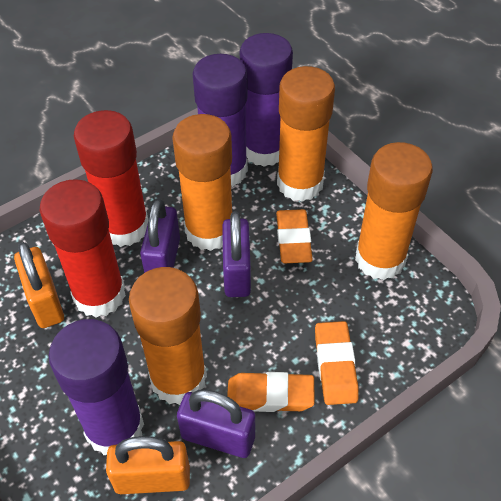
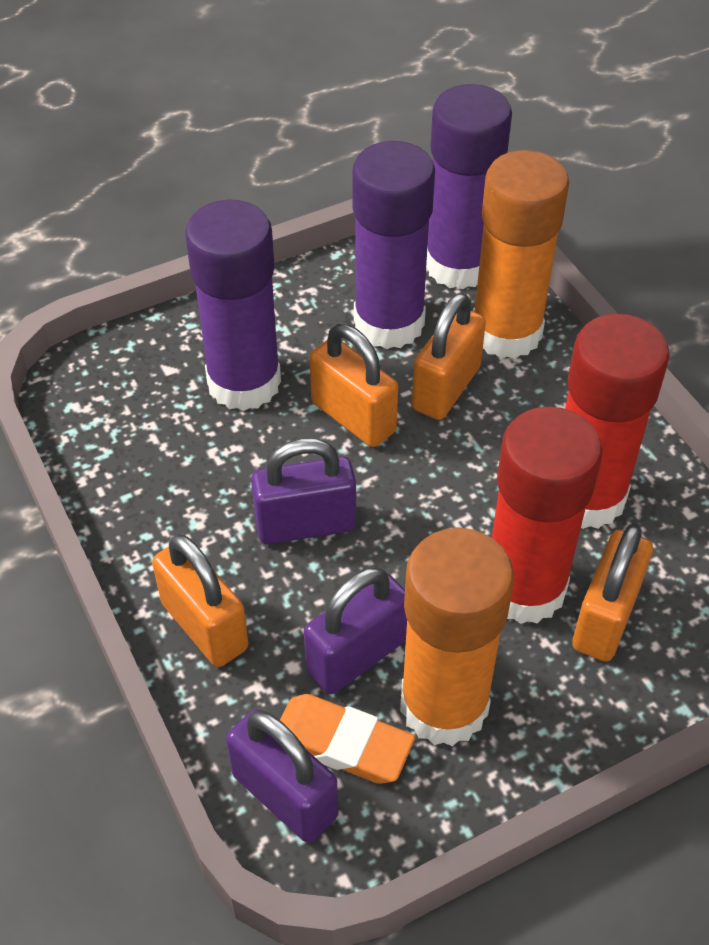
orange eraser: [227,372,315,412] [276,209,313,263] [315,321,359,405] = 3 -> [280,694,415,784] = 1
orange glue stick: [129,267,207,405] [172,114,232,251] [277,66,335,202] [355,142,433,280] = 4 -> [400,528,514,746] [473,150,569,359] = 2
orange padlock: [14,242,64,328] [106,436,190,494] = 2 -> [152,534,248,667] [309,324,398,447] [412,293,486,420] [572,524,653,662] = 4

